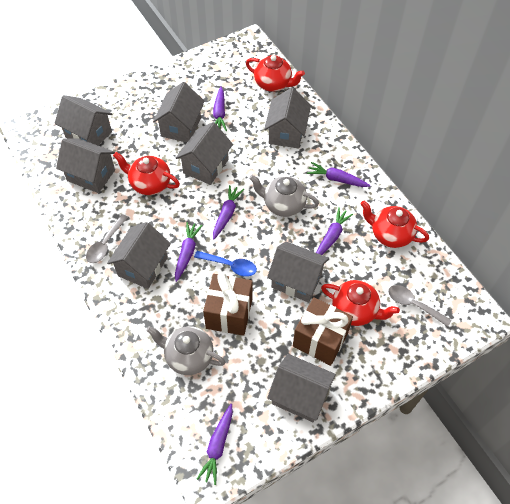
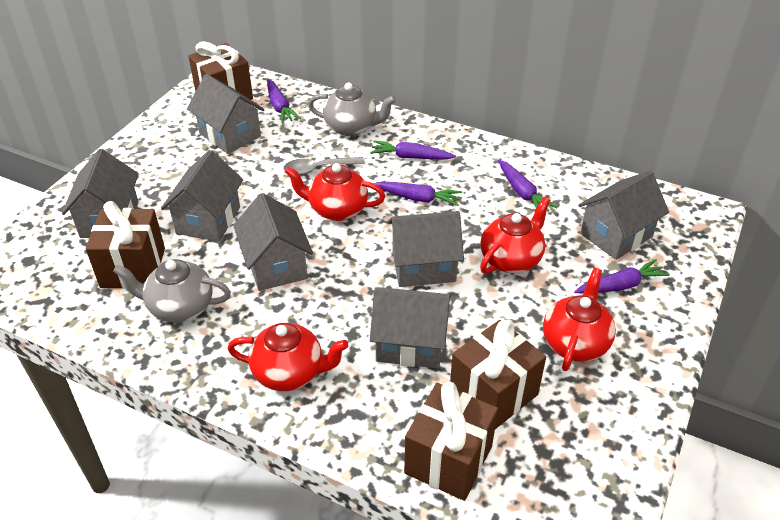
blue spoon: [194,251,257,277] = 1 -> none = 0
brown gift: [203,273,252,336] [293,297,353,366] = 2 -> [86,201,165,289] [188,42,253,100] [404,382,498,501] [450,320,546,429] = 4
grey house: [55,95,113,146] [56,138,115,193] [107,222,171,289] [153,82,205,142] [176,122,233,185] [264,87,311,149] [267,241,329,303] [267,354,336,422] = 8 -> [62,149,139,238] [161,150,244,242] [187,74,265,154] [233,193,313,291] [370,287,451,368] [388,211,464,287] [578,171,669,260] = 7
grey spoon: [86,214,128,263] [388,285,451,327] = 2 -> [283,157,365,175] = 1
purple carrot: [175,222,203,282] [197,404,233,485] [213,86,227,131] [213,185,244,240] [307,162,370,187] [316,207,353,255] = 6 -> [267,79,301,124] [370,140,456,160] [374,181,462,206] [498,160,558,212] [574,259,670,294] = 5

